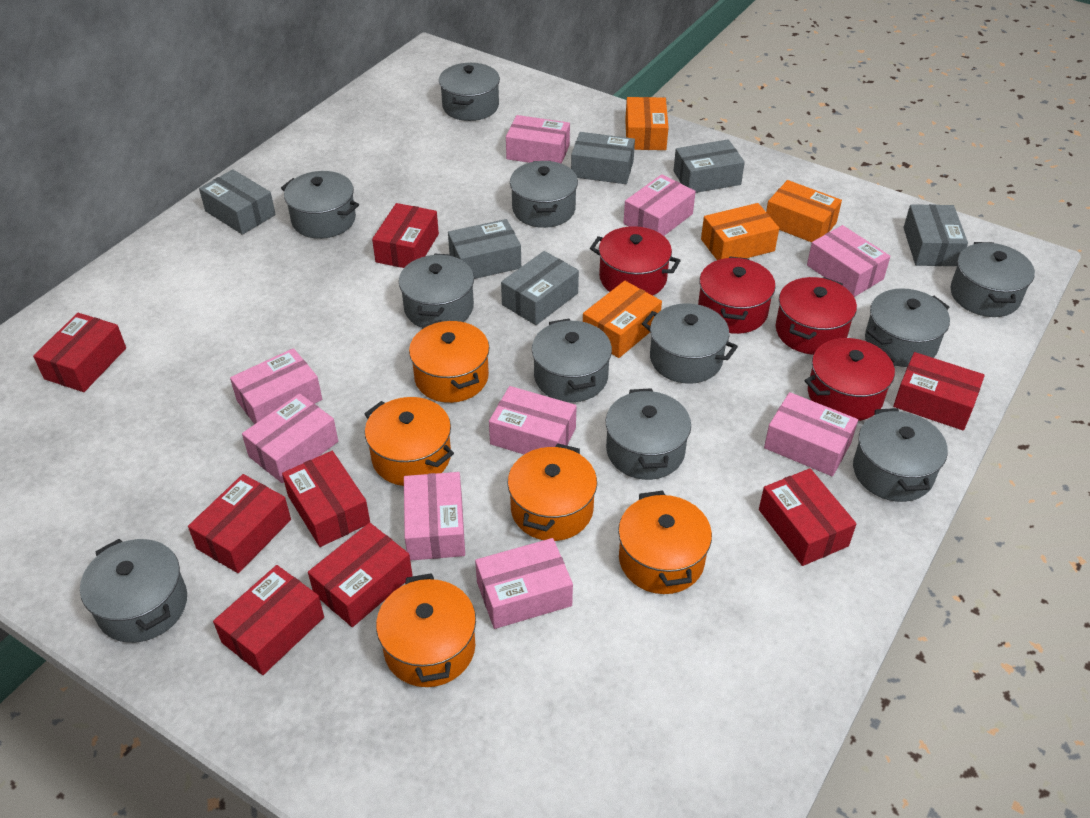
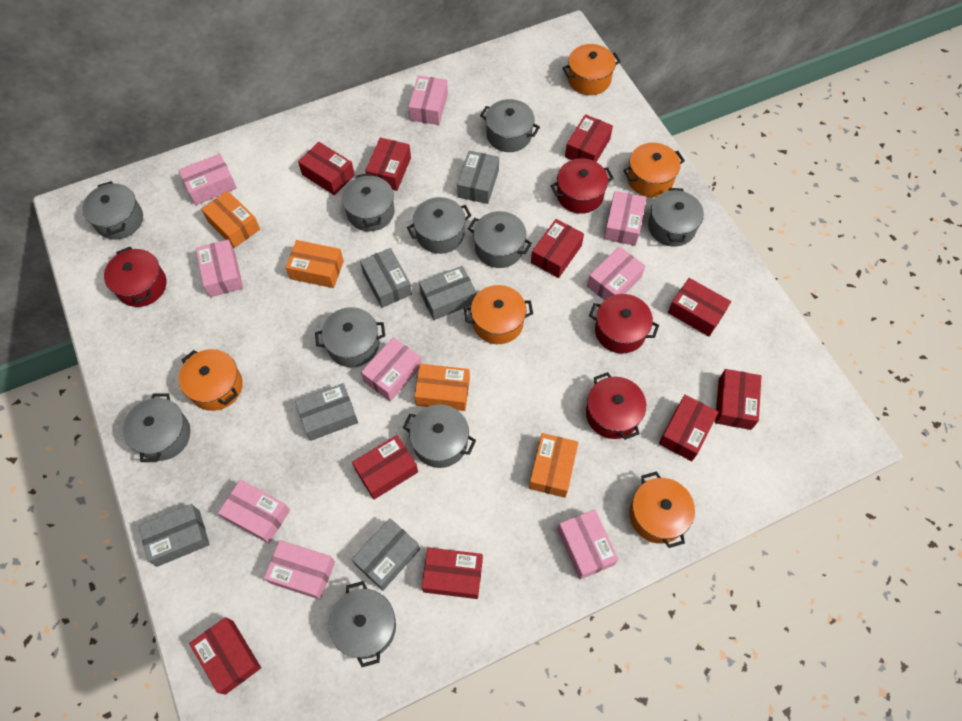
grey pot: [80,539,187,643] [281,171,359,239] [399,254,474,328] [439,63,500,121] [510,161,578,228] [532,319,612,402] [606,388,691,480] [642,303,738,384] [853,408,948,502] [865,288,950,367] [951,242,1035,317] = 11 -> [82,181,143,240] [123,393,191,462] [315,307,385,367] [329,581,396,667] [342,173,395,231] [403,404,476,468] [407,197,472,254] [468,211,532,268] [480,99,540,152] [648,188,704,247] = 10
red box: [33,313,126,392] [188,474,291,573] [213,565,324,675] [282,451,370,547] [308,523,413,627] [372,203,439,268] [759,468,856,566] [893,352,985,431] = 8 -> [189,617,261,695] [298,142,355,195] [352,435,418,500] [365,137,411,191] [422,547,483,599] [531,219,584,278] [565,114,613,162] [659,395,718,461] [668,278,731,336] [715,369,761,430] = 10

